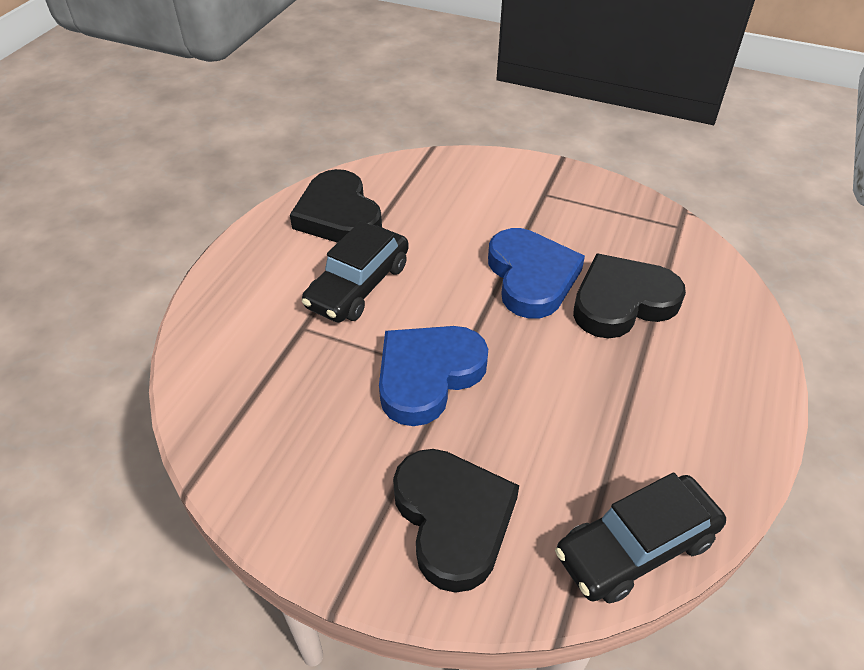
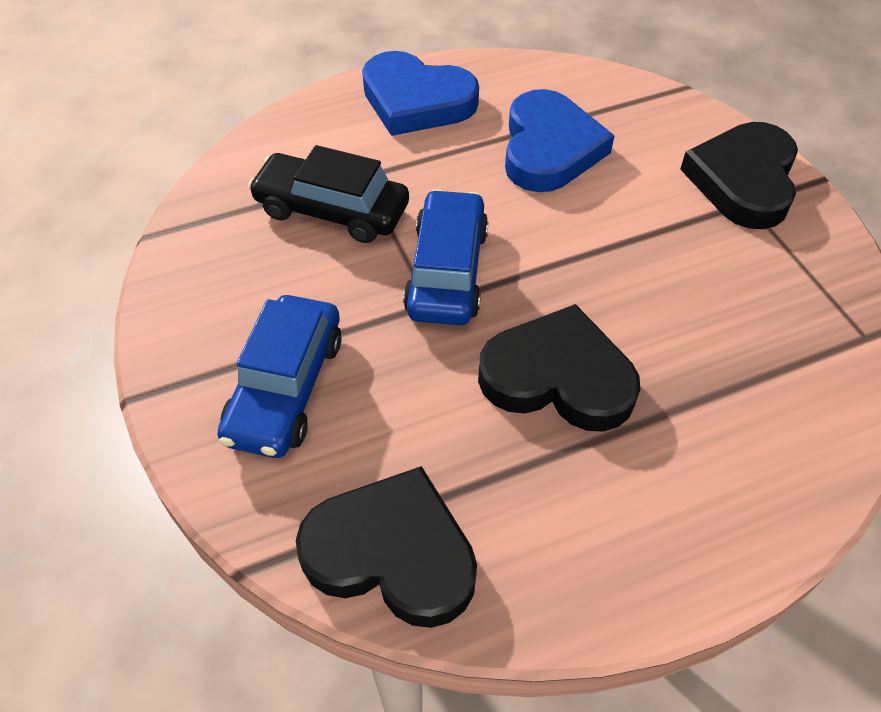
black car: [302,221,409,323] [555,472,726,603] = 2 -> [248,145,409,243] = 1
blue car: none = 0 -> [217,295,342,458] [403,189,488,325] = 2

